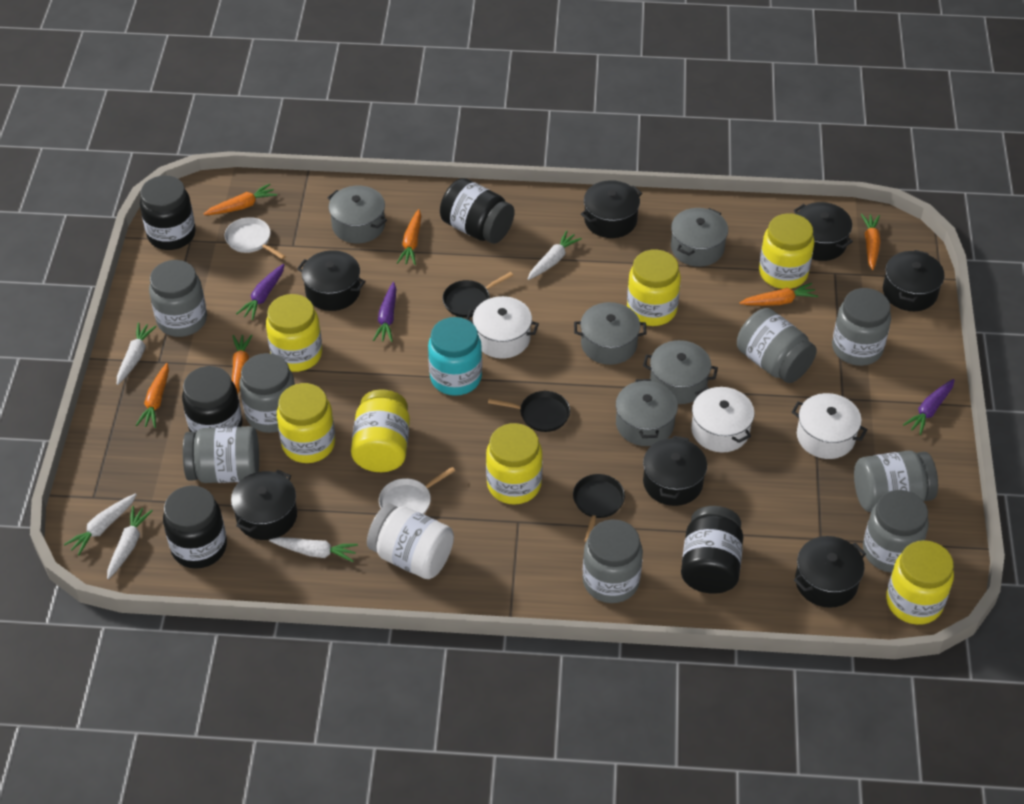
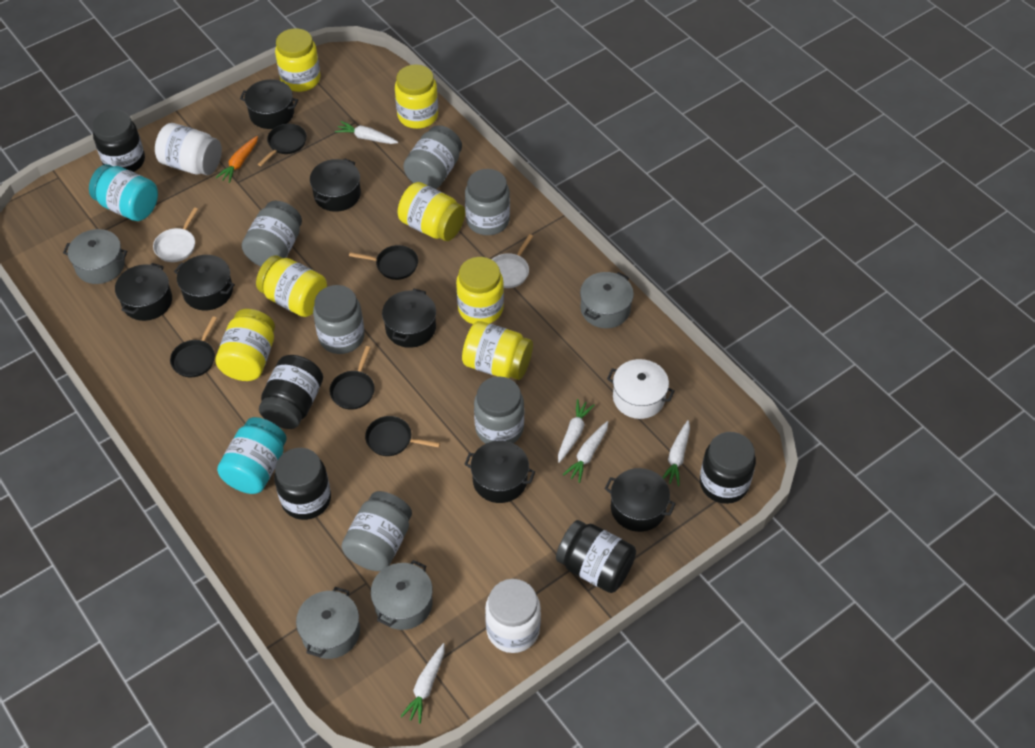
black pan: [443,272,513,318] [488,391,570,432] [573,474,625,542] = 3 -> [170,317,217,377] [258,124,307,166] [329,346,375,410] [349,245,418,280] [365,416,440,456] = 5
grey jar: [149,260,207,337] [183,426,259,483] [240,353,295,433] [583,519,643,603] [737,308,817,383] [832,288,891,366] [854,451,938,512] [863,490,929,573] = 8 -> [242,201,302,266] [313,285,365,354] [341,491,412,571] [403,125,462,189] [465,169,510,235] [474,376,524,444] = 6
grey pot: [327,186,387,243] [574,302,647,365] [616,379,678,446] [643,340,718,404] [671,208,728,267] = 5 -> [63,229,127,284] [296,587,360,659] [371,560,433,630] [580,272,634,328] = 4
orange carrot: [135,363,169,428] [204,184,277,215] [232,335,253,394] [397,209,421,265] [740,283,818,306] [861,214,881,270] = 6 -> [216,136,258,183] = 1
purple carrot: [236,264,285,320] [373,282,396,342] [903,379,955,435] = 3 -> none = 0
turquoise jar: [428,317,482,396] = 1 -> [89,164,158,221] [217,417,287,494] = 2
white jar: [367,504,454,579] = 1 -> [155,123,222,175] [485,579,541,653] = 2
white pot: [466,296,539,359] [691,387,755,452] [792,393,868,459] = 3 -> [607,359,674,419] = 1

